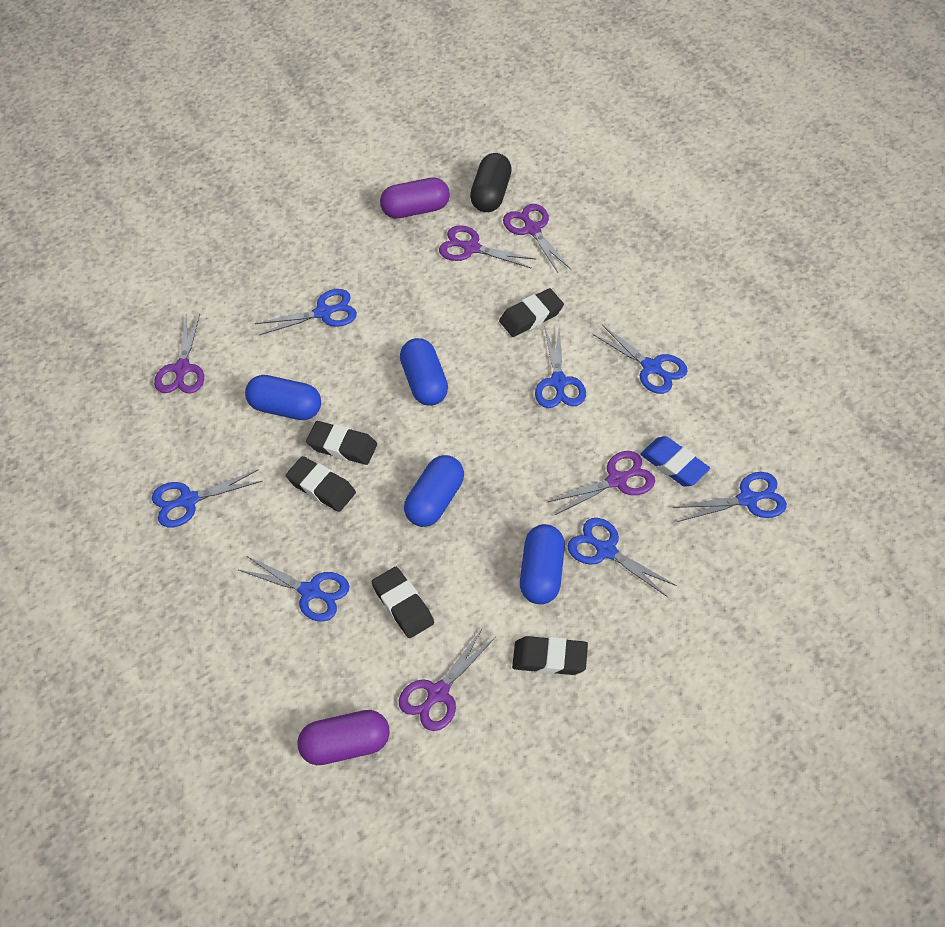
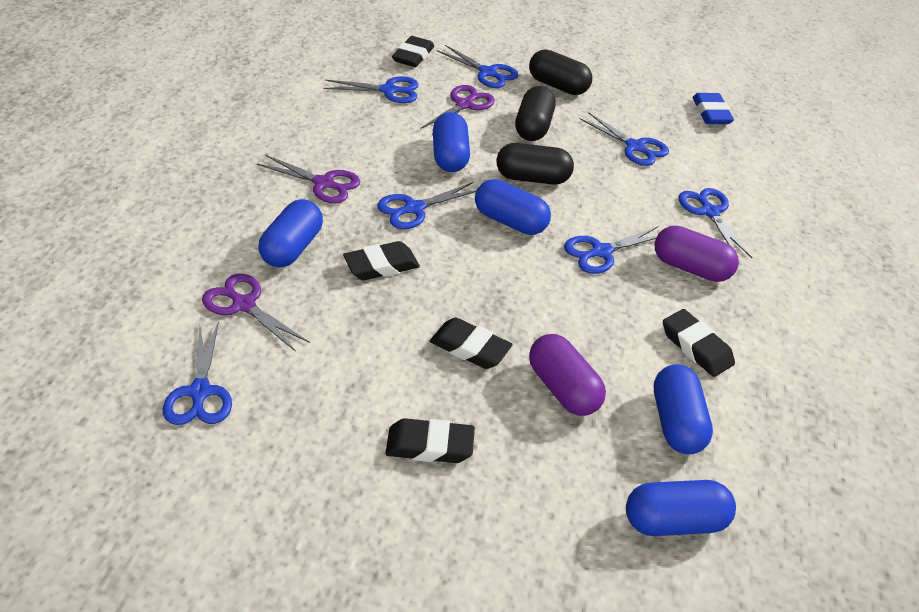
black capsule: [470,153,512,212] = 1 -> [496,143,574,185] [515,86,556,141] [529,49,592,95] = 3
blue capsule: [245,375,321,420] [400,338,448,406] [404,455,464,527] [520,524,565,604] = 4 -> [258,199,323,267] [433,112,470,172] [475,179,551,235] [626,480,736,536] [654,364,713,454] = 5
purple scissors: [154,314,204,394] [399,629,496,731] [439,225,537,269] [503,204,571,273] [547,451,655,515] = 5 -> [202,274,310,352] [257,155,360,203] [421,85,495,135] = 3

